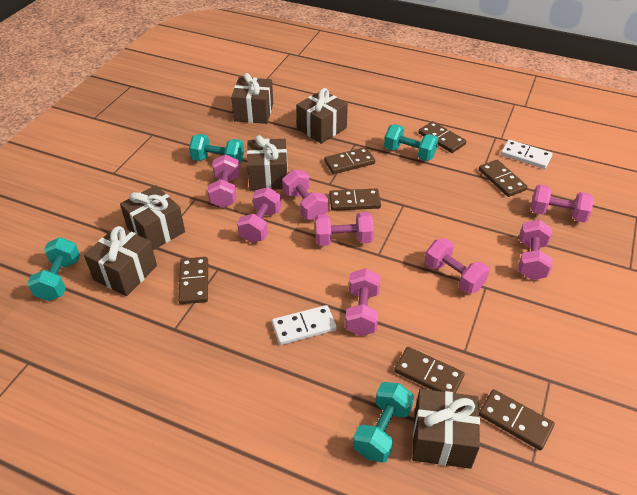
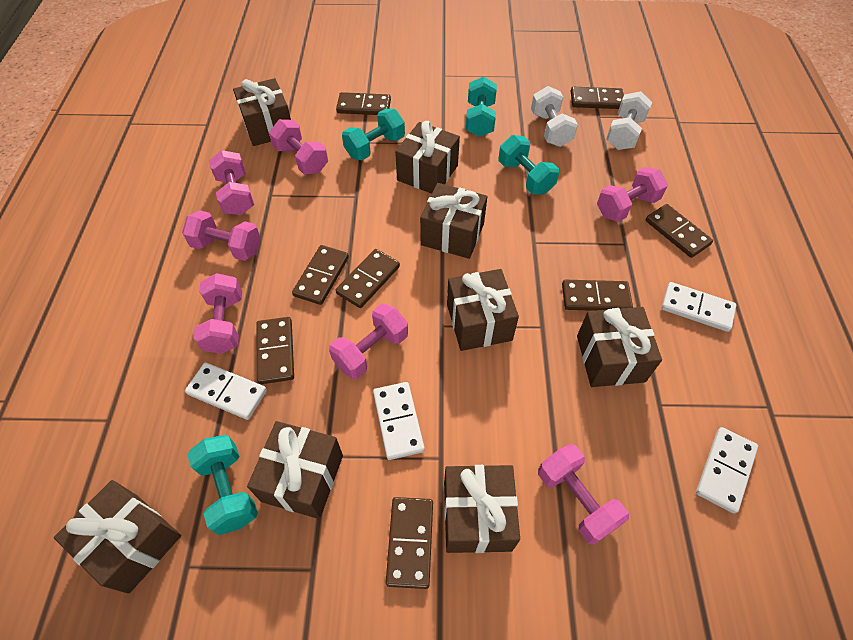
brown domino: [178,257,208,304] [324,147,375,174] [329,188,381,211] [394,347,465,393] [418,121,466,153] [479,160,527,197] [479,389,555,450] = 7 -> [256,317,294,384] [292,245,349,305] [336,92,391,115] [336,249,400,308] [386,497,433,589] [562,280,633,311] [571,87,624,109] [645,204,713,258] = 8
brown gift: [84,226,157,296] [120,185,185,250] [231,73,273,124] [247,135,288,190] [296,88,348,144] [412,389,480,469] = 6 -> [54,480,181,594] [233,78,291,146] [247,421,343,519] [395,121,460,194] [420,183,487,259] [444,465,520,553] [447,269,519,351] [577,307,662,387] = 8
pink dumbbell: [208,154,240,208] [237,187,282,243] [282,169,328,220] [315,212,374,246] [345,268,381,336] [425,238,490,294] [518,220,553,280] [531,184,594,223] = 8 -> [182,210,261,261] [194,273,242,354] [209,150,254,215] [269,119,328,174] [329,304,408,379] [538,444,629,545] [597,167,668,222] = 7
white domino: [272,305,337,345] [501,140,553,169] = 2 -> [185,362,267,420] [373,382,425,460] [662,282,736,332] [696,427,758,514] = 4
white dumbbell: none = 0 -> [531,86,578,147] [606,91,652,150] = 2

